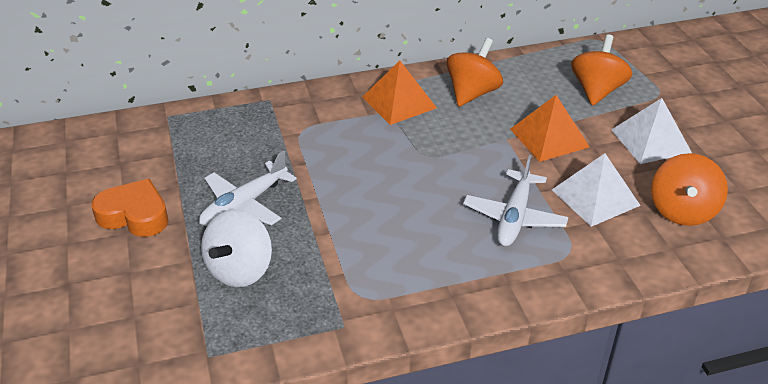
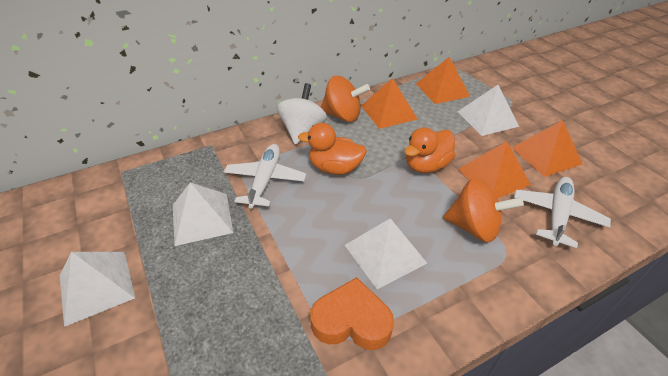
orange duck: none = 0 -> [298,123,367,175] [404,127,455,173] = 2
orange pyramid: [362,60,437,125] [510,95,589,162] = 2 -> [361,78,417,129] [416,57,470,104] [458,141,531,198] [512,120,582,177] = 4
orange spinning top: [446,38,503,107] [571,34,632,106] [651,153,728,226] = 3 -> [321,76,370,122] [443,178,524,242] = 2
white pyramid: [552,153,641,227] [612,98,692,164] = 2 -> [60,252,135,327] [173,183,233,246] [345,218,427,289] [458,85,519,136] = 4

